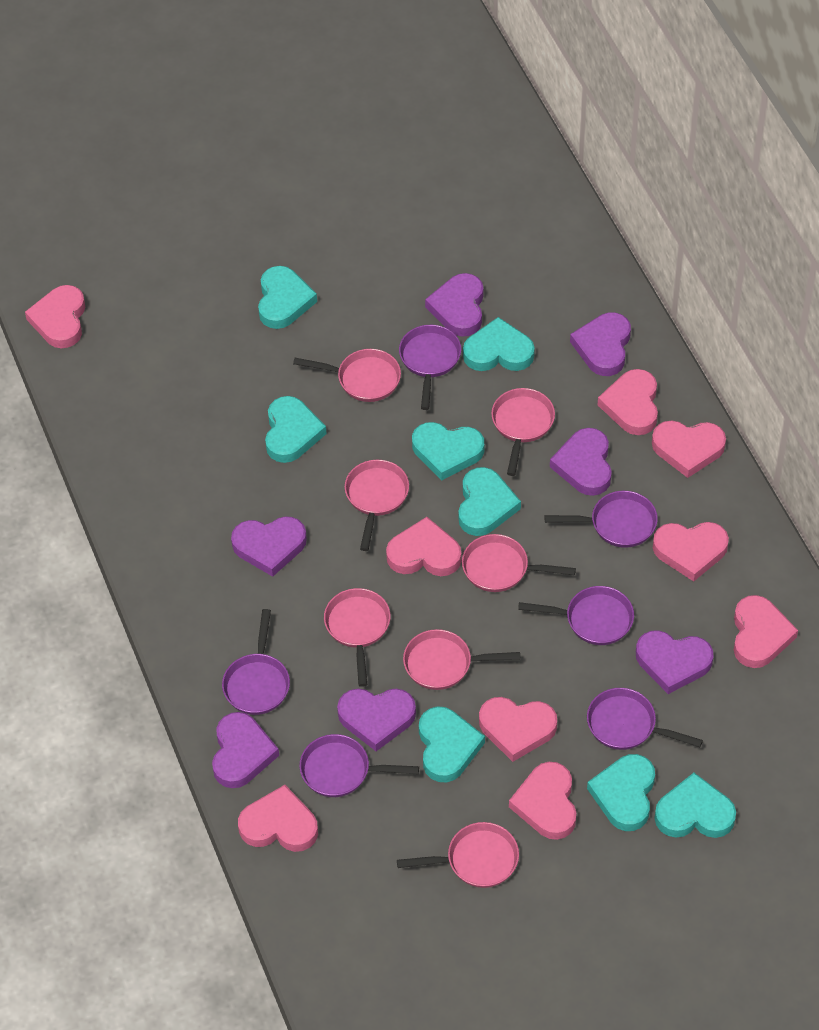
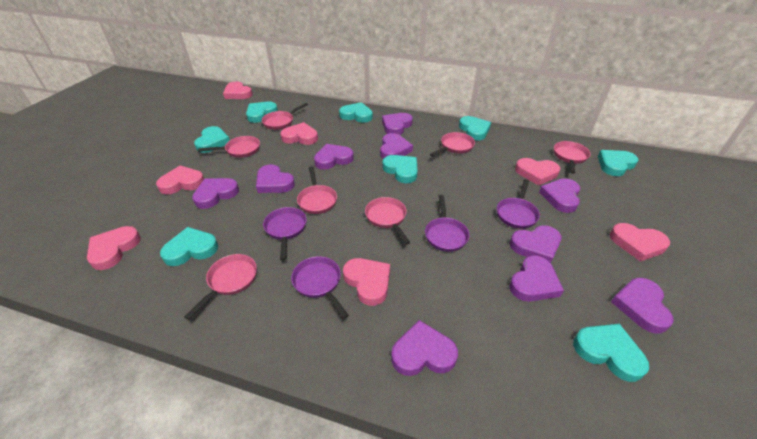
pink heart: [25,285,85,348] [238,785,318,852] [386,517,462,576] [479,697,557,762] [509,762,576,840] [598,369,658,435] [652,421,726,478] [653,522,729,581] [734,595,798,668] = 9 -> [87,226,141,270] [156,166,204,195] [223,81,253,99] [280,122,318,145] [343,258,390,306] [515,158,560,186] [610,223,670,262] = 7
purple heart: [212,712,279,788] [231,516,307,577] [337,689,416,751] [425,273,483,337] [550,428,612,496] [570,312,631,376] [636,630,713,694] = 7 -> [192,178,239,209] [256,164,295,193] [314,144,354,170] [380,133,413,159] [382,113,413,135] [391,320,458,376] [509,255,564,302] [510,226,561,263] [539,178,580,213] [611,278,674,334] = 10
purple pan: [222,609,290,715] [299,734,419,797] [399,325,461,410] [518,586,634,645] [544,491,658,548] [587,688,703,750] = 6 -> [263,207,307,260] [291,256,349,319] [425,195,470,252] [497,179,540,229] = 4

